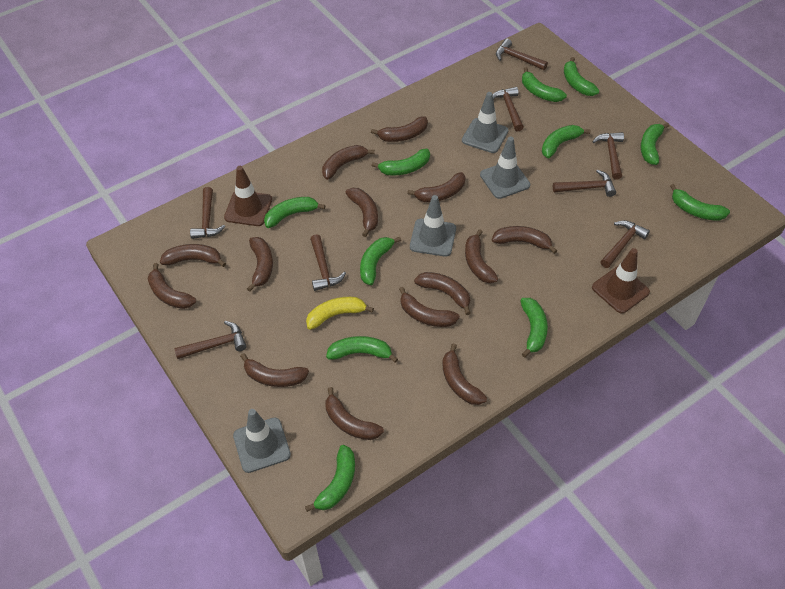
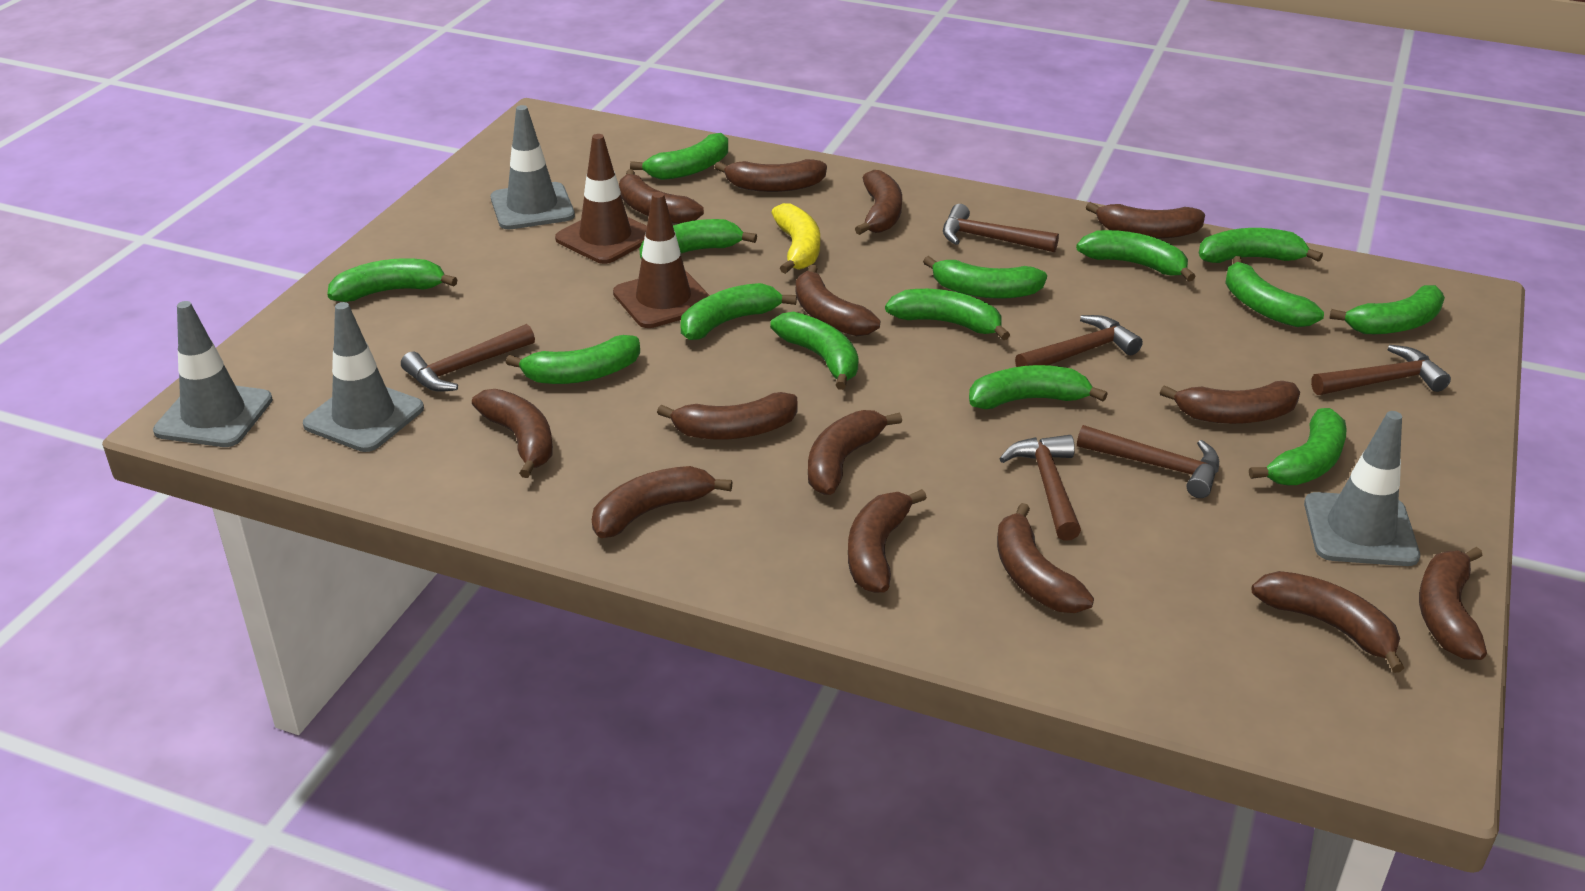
brown hammer: [174,321,247,359] [190,187,225,239] [310,234,346,291] [493,87,524,132] [496,39,548,70] [553,169,616,197] [592,132,624,179] [600,220,650,268] = 8 -> [401,324,535,392] [943,204,1059,252] [999,435,1081,541] [1015,315,1143,367] [1077,425,1219,498] [1311,345,1451,395] = 6
green banana: [264,197,325,228] [305,445,355,512] [326,336,398,363] [360,237,401,285] [371,149,430,176] [520,298,548,358] [522,67,567,102] [542,125,591,158] [564,57,599,96] [641,123,669,165] [670,184,730,221] = 11 -> [327,258,458,302] [506,335,640,384] [630,133,728,180] [639,219,757,260] [680,283,797,340] [770,312,859,390] [885,289,1010,340] [923,256,1047,299] [969,365,1108,409] [1076,230,1196,281] [1199,228,1323,263] [1225,256,1324,327] [1249,408,1347,485] [1329,285,1445,334] = 14

